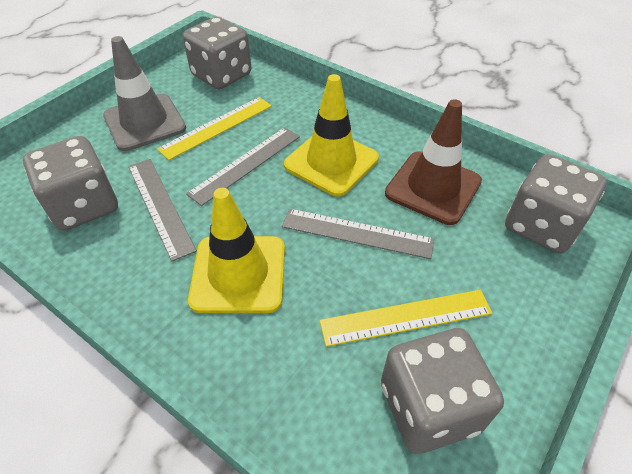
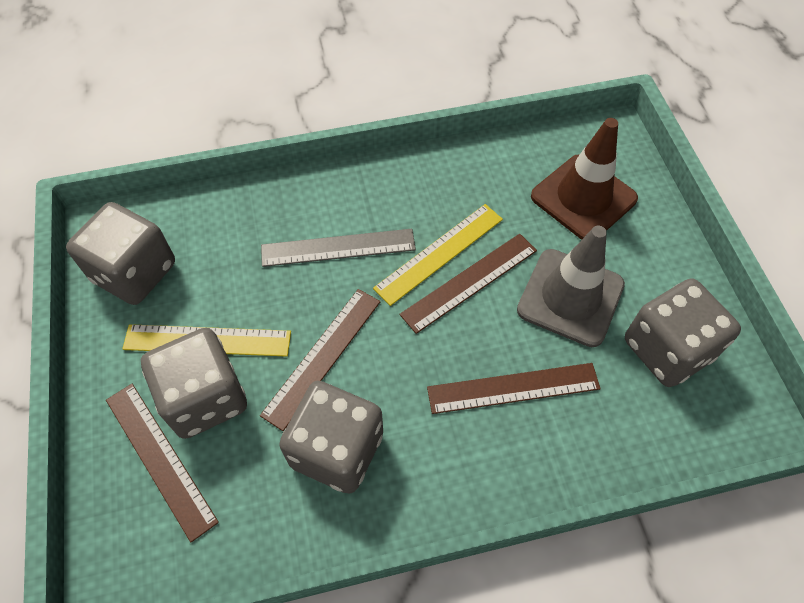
brown ruler: none = 0 -> [106,384,219,542] [260,289,380,431] [399,234,537,334] [427,363,601,414] = 4
grey ruler: [128,159,197,262] [186,127,300,206] [282,208,434,259] = 3 -> [261,229,416,267] = 1
yellow traffic cone: [188,188,285,313] [284,74,379,197] = 2 -> none = 0

